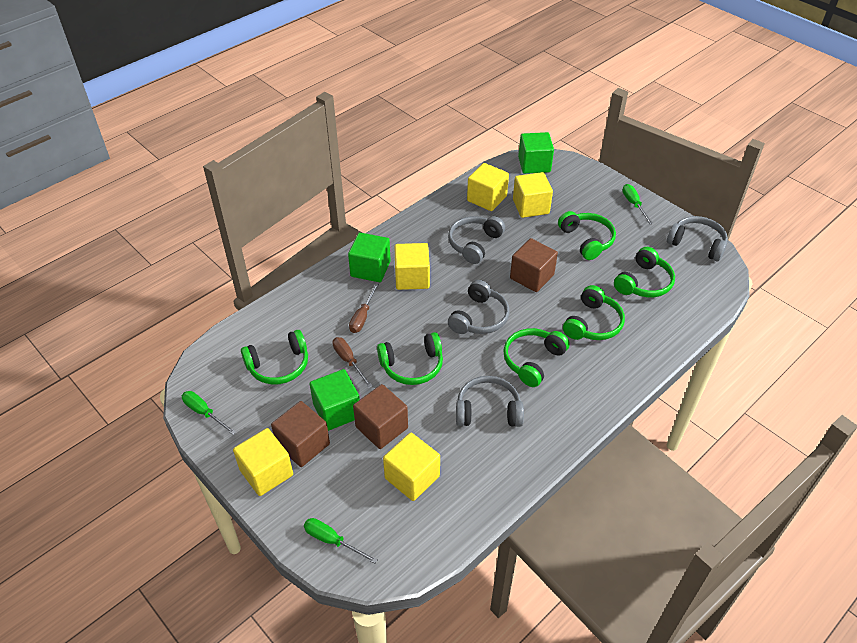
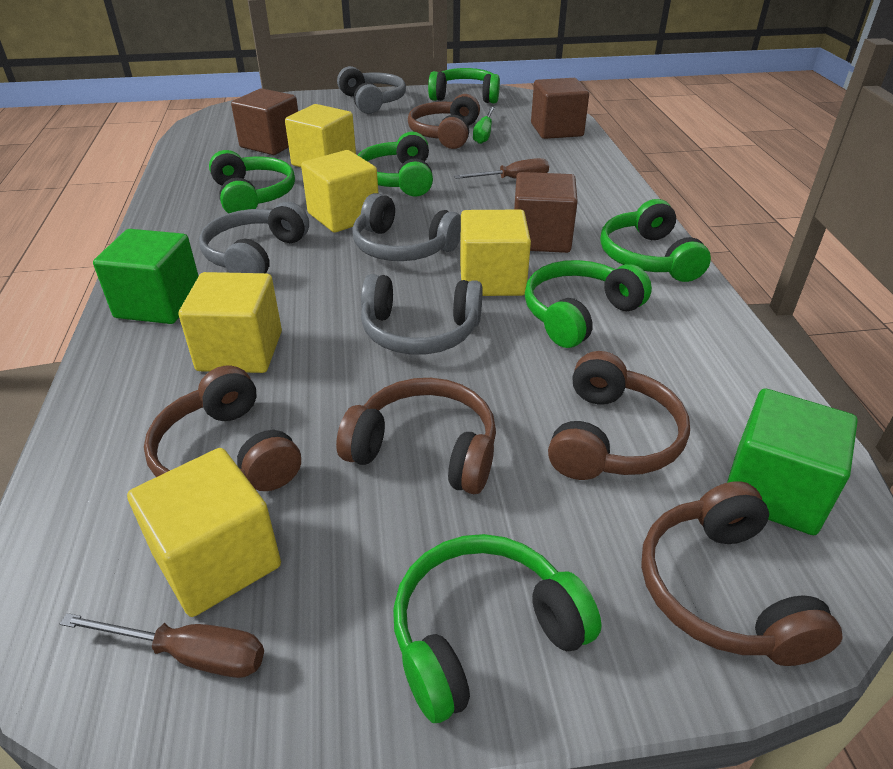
brown headphones: none = 0 -> [144,366,301,491] [336,378,496,494] [408,94,480,149] [548,351,690,480] [641,481,843,666] = 5
green cube: [309,369,360,431] [348,233,391,282] [518,132,554,174] = 3 -> [93,229,199,324] [727,388,858,535] = 2
green screwdriver: [182,391,236,435] [304,518,378,563] [622,184,653,224] = 3 -> [473,106,495,144] = 1

